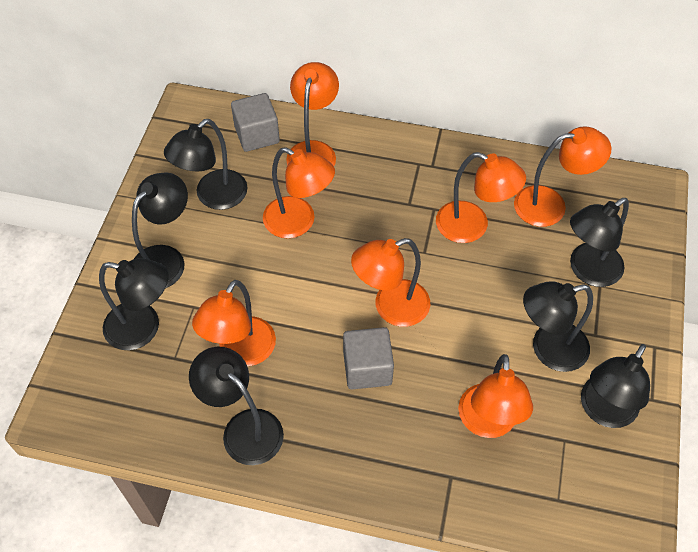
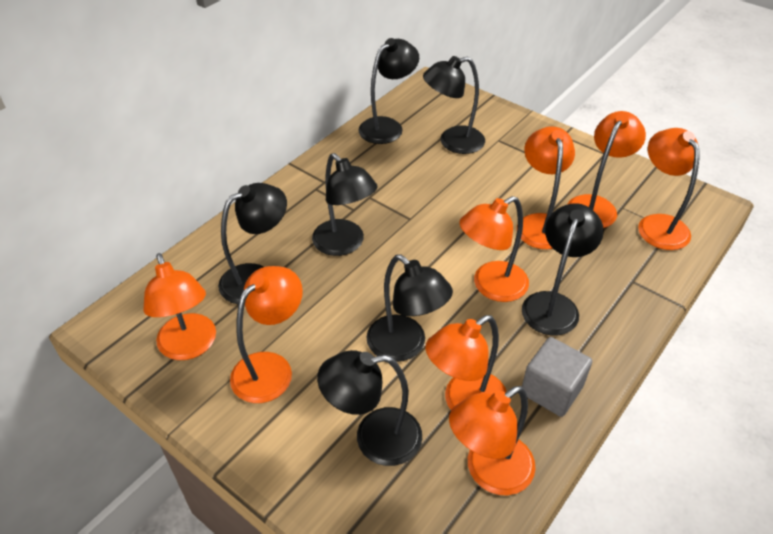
grey cube: [231,93,280,152] [343,327,394,389] = 2 -> [522,337,592,417] = 1
orange lamp: [192,280,276,366] [263,147,335,238] [286,62,339,166] [351,238,430,327] [436,152,526,243] [458,354,533,438] [514,126,611,227] = 7 -> [143,253,216,360] [230,266,303,403] [425,315,507,410] [449,386,535,495] [459,196,529,302] [517,126,575,249] [567,111,646,228] [638,128,700,250] = 8

